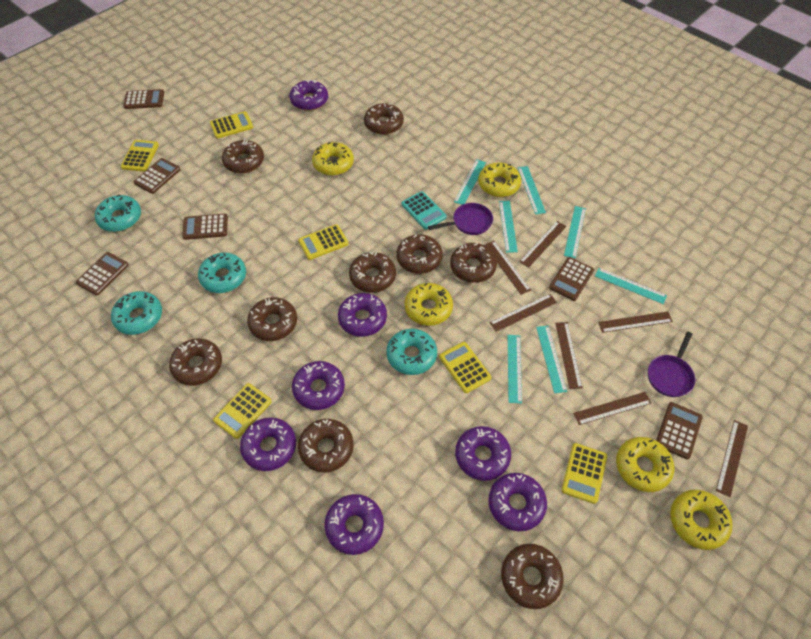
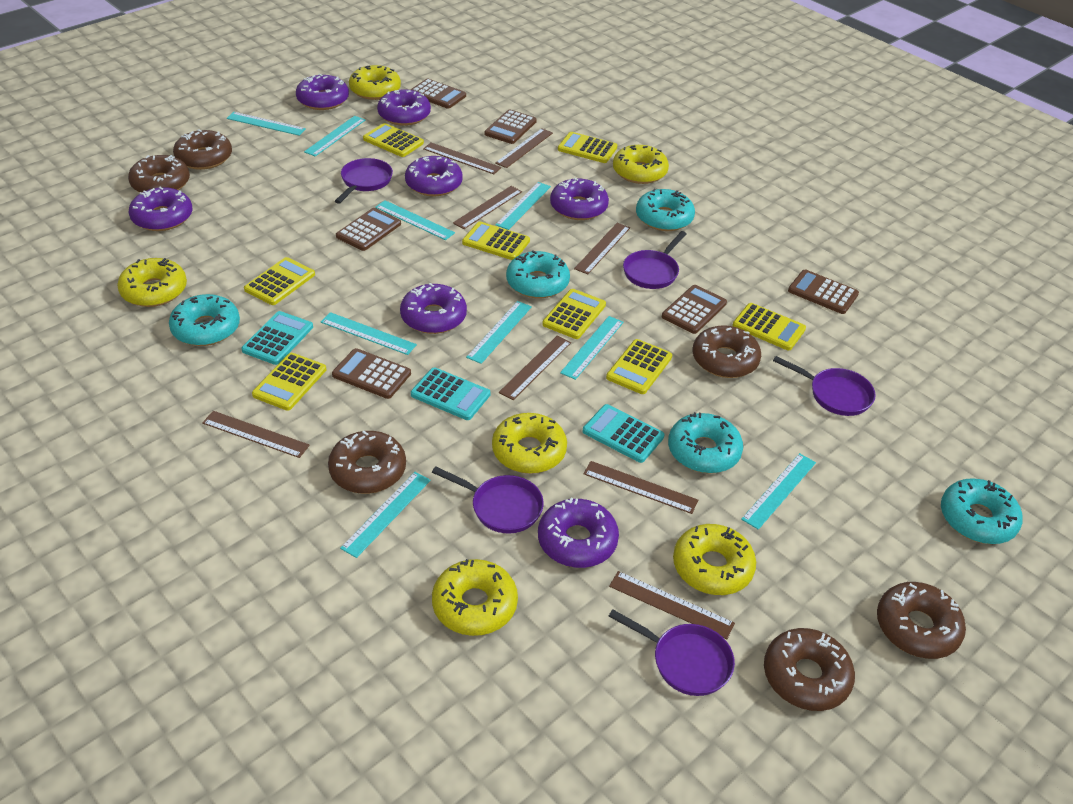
brown donut: [169,338,222,386] [222,140,264,173] [247,297,297,341] [298,419,354,472] [349,251,396,293] [364,103,404,135] [396,234,443,274] [450,243,497,283] [501,544,564,609] = 9 -> [128,155,190,192] [173,129,232,170] [328,431,406,494] [693,325,761,378] [764,628,855,711] [877,582,966,659] = 6
brown ruler: [485,241,531,295] [489,294,557,332] [519,221,566,268] [555,322,582,389] [573,392,651,425] [598,312,673,333] [716,420,748,497] = 7 -> [202,411,310,458] [423,142,501,174] [453,186,522,229] [495,128,553,168] [499,336,571,400] [574,223,630,274] [583,461,698,514] [609,571,735,639] = 8
purple pan: [428,203,493,235] [648,332,695,397] = 2 -> [335,158,393,204] [432,467,544,533] [609,609,735,696] [623,231,687,289] [773,356,876,416] = 5
turquoise calculator: [401,191,447,230] = 1 -> [241,311,313,365] [411,367,490,420] [583,404,664,463] = 3
turquoise donut: [95,194,141,232] [111,291,162,335] [198,253,246,293] [386,329,437,375] = 4 -> [169,294,240,346] [506,251,570,298] [636,189,695,231] [668,412,743,473] [941,478,1023,544] = 5
turquoise ruler: [454,159,486,205] [499,201,518,253] [508,335,522,404] [518,166,546,214] [536,326,567,393] [564,206,586,258] [595,268,667,304] = 7 -> [227,112,306,136] [304,116,365,156] [321,312,417,355] [340,472,431,558] [375,200,455,240] [466,301,532,364] [496,182,551,230] [560,316,624,380] [741,453,816,530] = 9
yellow calculator: [121,140,159,172] [210,111,253,139] [213,383,272,439] [298,224,348,260] [439,342,491,393] [561,443,607,504] = 6 -> [244,257,315,305] [252,353,326,411] [363,123,424,157] [462,222,530,260] [542,289,606,339] [558,132,617,163] [606,339,672,394] [732,303,806,351] = 8
yellow donut: [312,142,354,176] [405,283,453,326] [478,162,521,197] [616,437,674,492] [670,490,732,550] = 5 -> [117,258,187,307] [349,65,401,100] [432,559,518,636] [492,413,567,474] [613,145,669,184] [673,524,756,595] = 6

